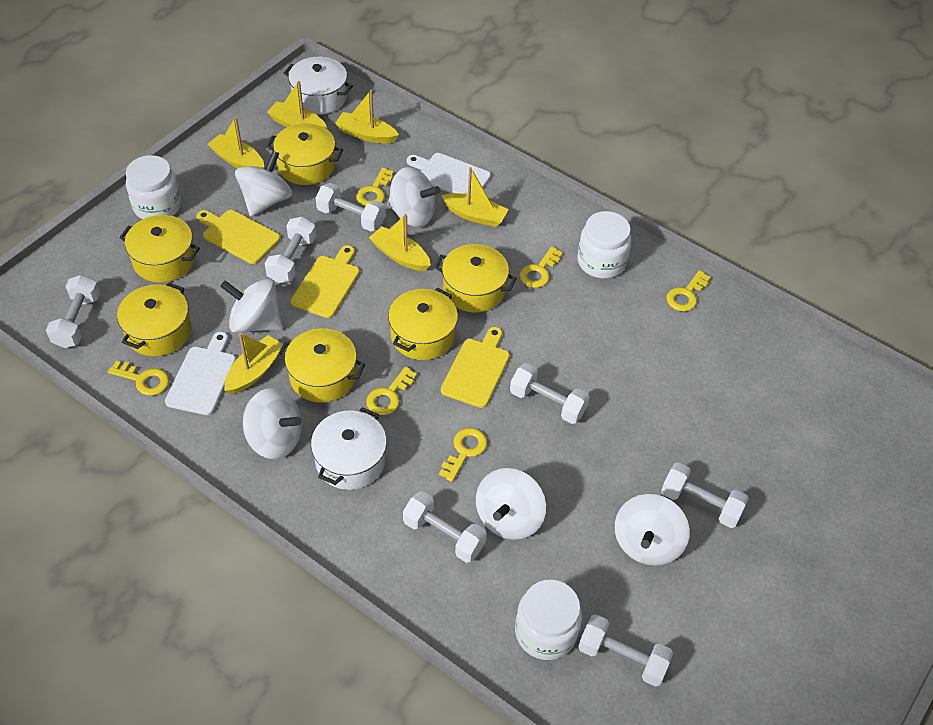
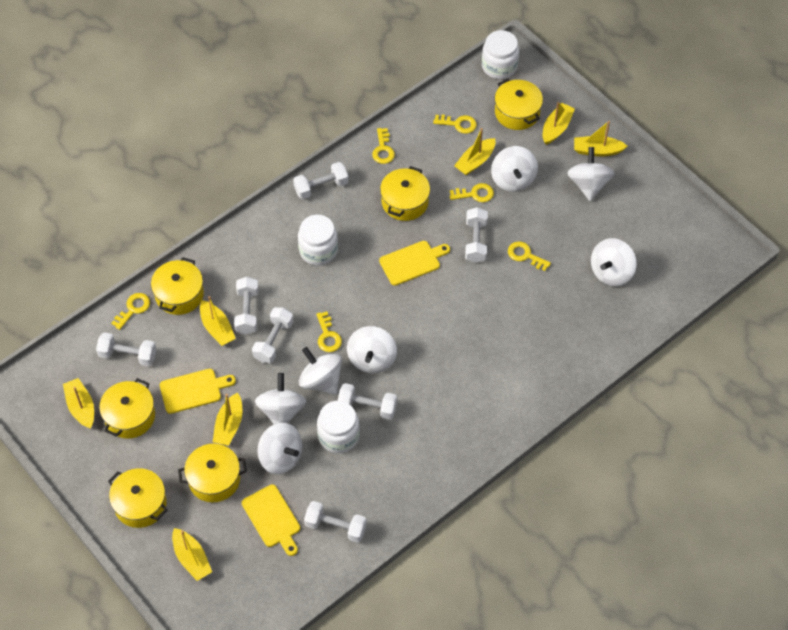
white cutting board: [165,332,236,415] [407,153,491,194] = 2 -> none = 0
white pot: [284,57,353,114] [311,407,387,490] = 2 -> none = 0
white spinning top: [220,279,283,333] [235,151,293,216] [243,388,302,459] [388,167,440,227] [476,468,546,540] [615,494,690,566] = 6 -> [255,373,307,424] [257,423,302,474] [298,347,342,395] [347,326,397,373] [491,146,538,192] [567,147,615,201] [591,238,637,286] = 7
yellow boat: [208,117,264,169] [224,333,283,394] [267,81,327,129] [335,90,399,143] [369,214,431,271] [441,167,509,227] = 6 -> [63,378,94,428] [172,528,212,581] [200,296,236,346] [213,392,242,446] [454,128,495,175] [542,102,575,145] [574,121,628,157] = 7

